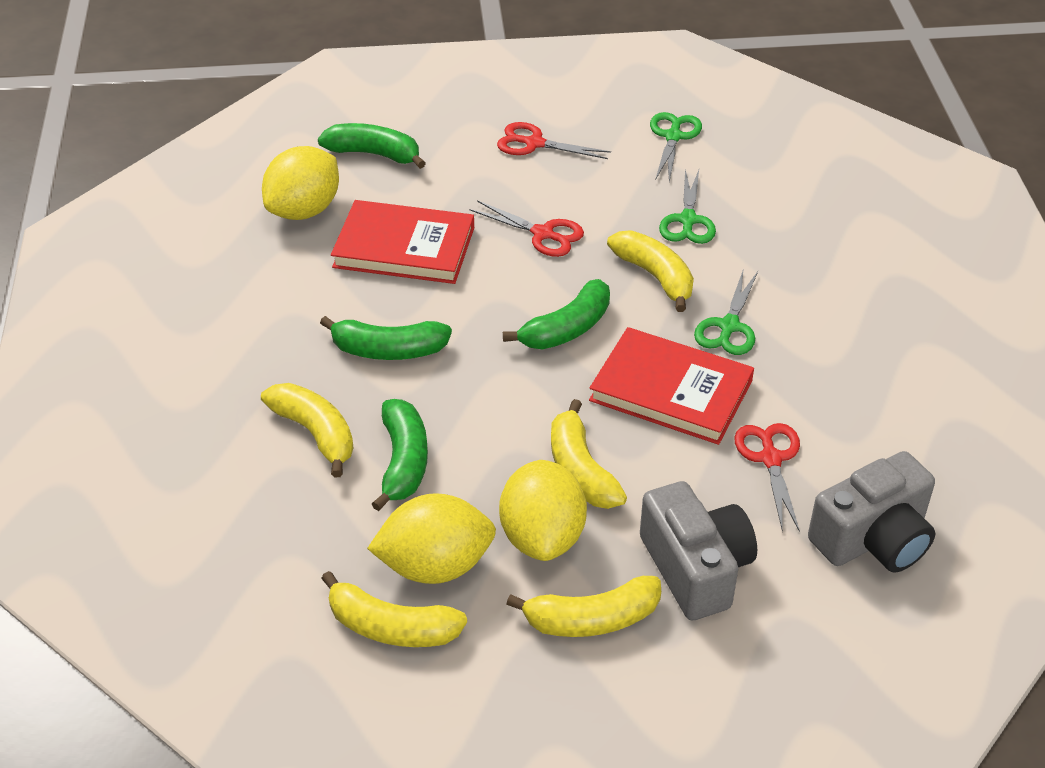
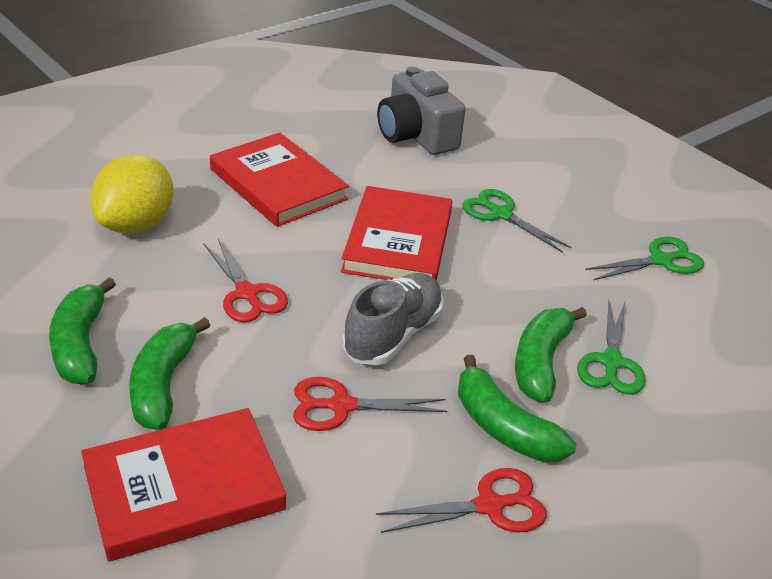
grey camera: [640,481,757,620] [808,451,936,573] = 2 -> [377,66,466,155] = 1
grey shoe: none = 0 -> [343,273,444,365] = 1
red book: [331,200,474,284] [589,327,754,445] = 2 -> [81,408,286,562] [210,133,349,227] [341,186,453,281] = 3
yellow banana: [261,383,354,478] [321,571,467,647] [507,576,661,637] [551,399,627,509] [607,230,694,312] = 5 -> none = 0
yellow lemon: [262,146,339,220] [367,493,496,584] [499,460,587,561] = 3 -> [90,155,174,234] = 1

